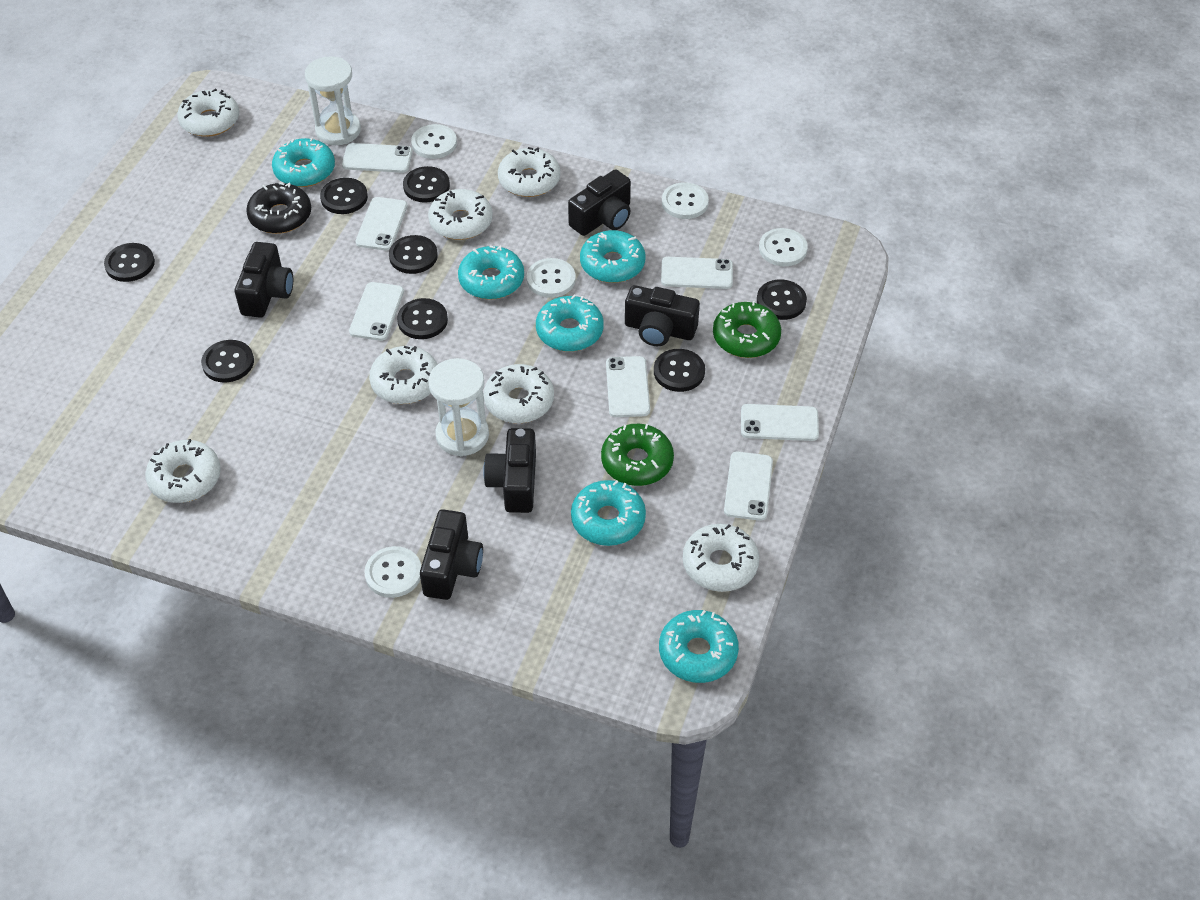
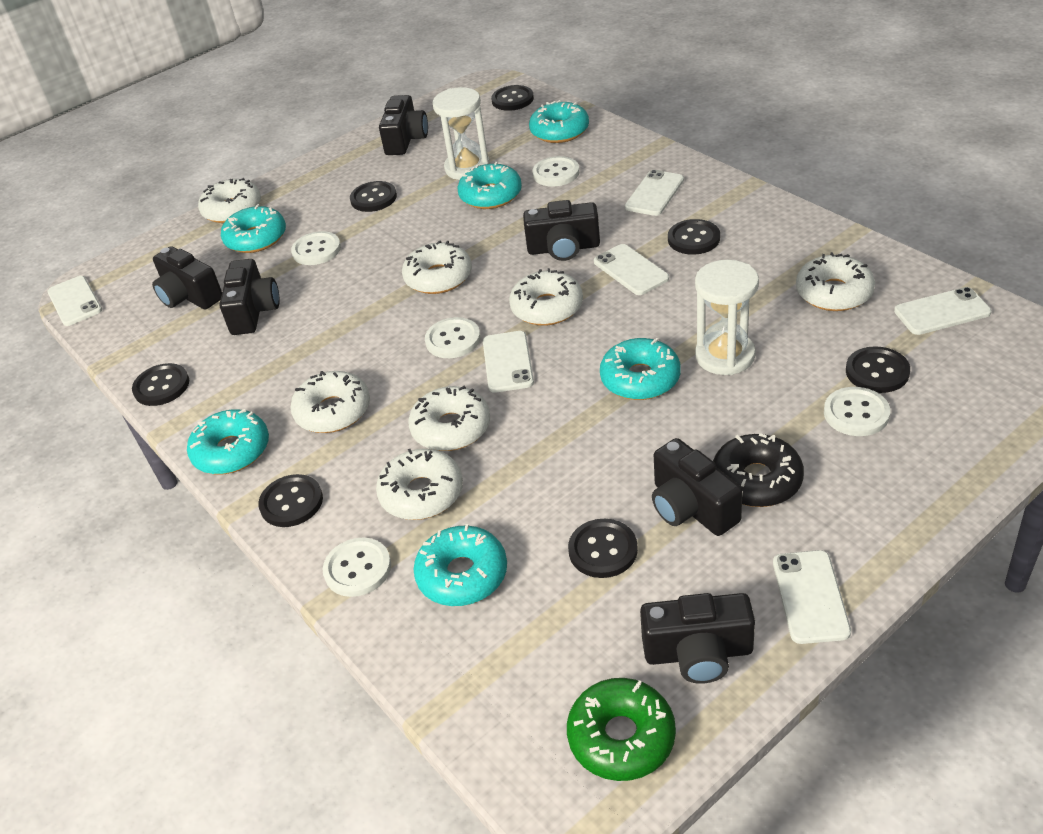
black button: [104,243,155,282] [201,340,254,382] [320,178,368,214] [389,235,438,274] [397,298,448,339] [403,166,450,203] [654,349,705,392] [757,279,807,320] = 8 -> [132,363,189,406] [258,474,323,527] [350,181,397,212] [491,85,534,111] [568,519,638,578] [668,219,720,255] [846,346,910,393] = 7
black camera: [235,242,293,318] [420,509,483,600] [483,428,536,513] [568,169,631,236] [625,285,700,346] = 5 -> [152,246,222,309] [219,259,280,335] [379,95,428,155] [523,200,600,261] [640,593,755,684] [652,438,743,536] = 6
green donut: [601,424,674,486] [713,301,781,358] = 2 -> [567,678,676,781] = 1
white phone: [342,143,413,173] [349,282,404,341] [355,197,408,250] [606,356,650,417] [661,257,733,289] [724,452,773,521] [741,404,819,441] = 7 -> [47,276,102,326] [483,331,534,393] [594,244,669,295] [625,170,684,216] [773,550,851,644] [894,287,992,335] = 6

